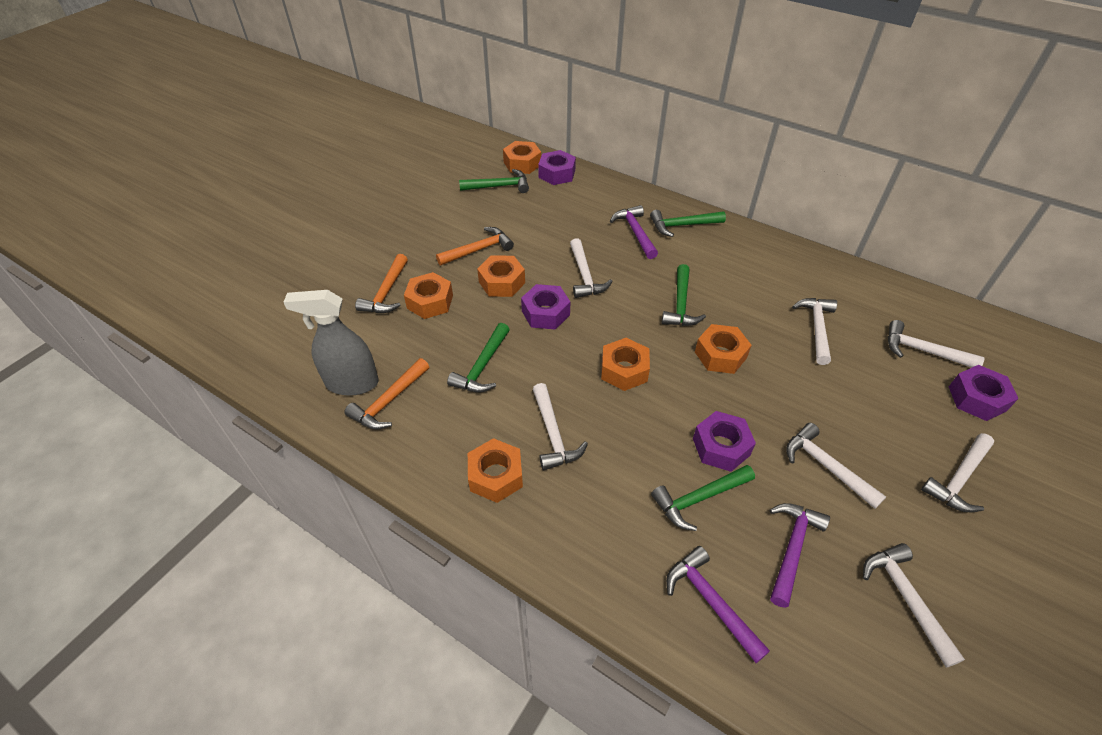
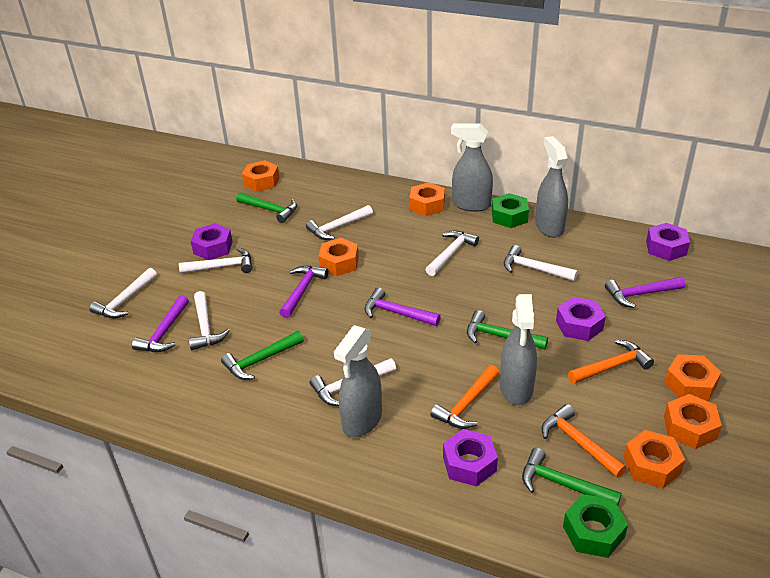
green hammer: [447,323,510,393] [459,169,529,193] [650,210,726,237] [651,465,755,531] [662,264,706,326] = 5 -> [221,331,304,380] [236,192,297,223] [467,310,548,349] [522,448,622,506] = 4
green nut: none = 0 -> [492,193,529,228] [563,494,628,558] = 2
grey spray bottle: [284,290,379,396] = 1 -> [334,325,382,438] [451,123,493,211] [500,294,537,405] [535,136,568,238] = 4
purple hammer: [610,205,658,259] [666,546,770,663] [770,503,830,608] = 3 -> [132,295,189,352] [279,266,329,318] [364,287,441,326] [605,277,686,308] = 4

